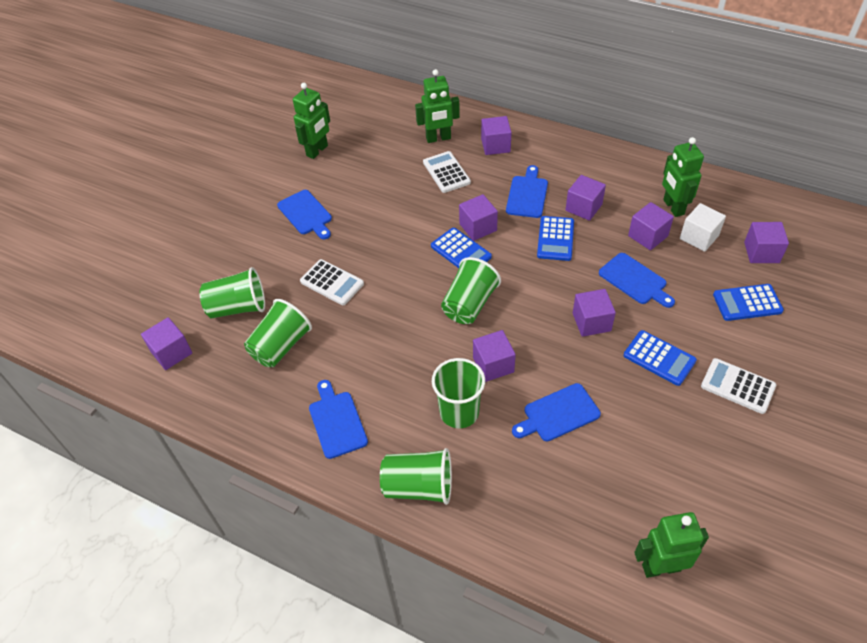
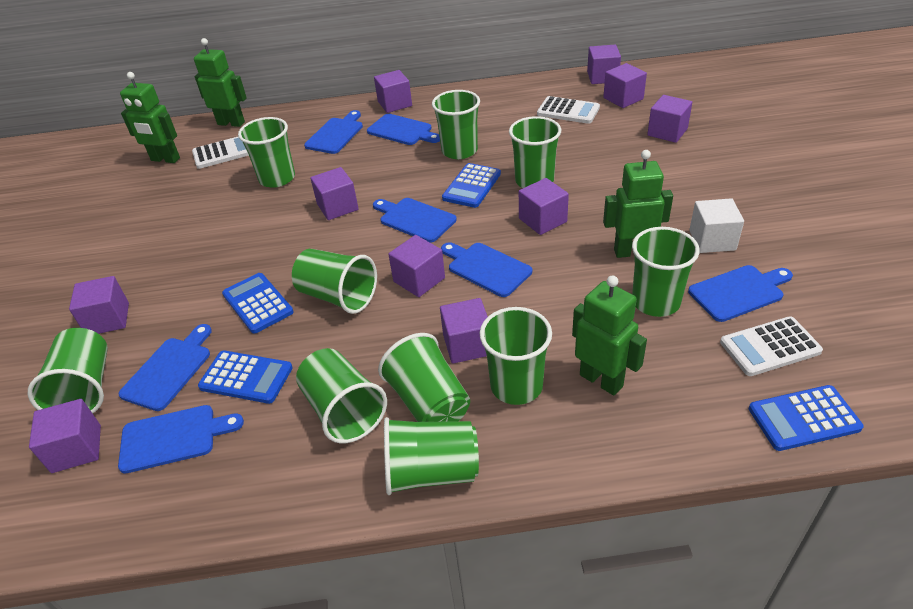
blue cutting board: [277,190,332,239] [309,380,368,459] [506,165,548,218] [512,383,601,442] [599,253,675,308] = 5 -> [118,324,212,411] [118,405,244,474] [304,110,363,154] [367,114,440,145] [373,198,457,242] [441,242,532,297] [688,265,793,322] = 7
green cup: [199,267,265,318] [244,299,312,367] [380,448,452,505] [432,358,485,428] [441,257,501,324] = 5 -> [28,328,108,413] [238,117,295,188] [292,249,377,314] [296,348,387,443] [378,333,470,422] [384,417,479,495] [432,90,480,159] [480,307,552,405] [509,116,561,188] [632,227,700,317] = 10
purple cube: [141,317,192,370] [459,194,498,241] [473,330,516,382] [481,116,512,155] [566,175,606,221] [573,289,616,337] [628,202,674,250] [744,222,789,263] = 8 -> [29,399,101,473] [69,276,129,334] [310,167,359,220] [374,70,412,113] [388,235,445,297] [440,298,488,364] [519,178,569,235] [587,45,621,84] [603,63,647,108] [647,95,692,143] = 10

